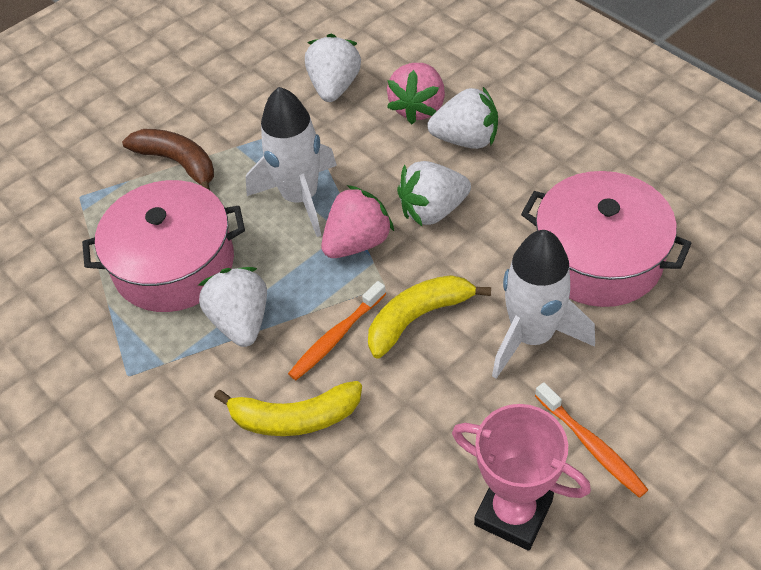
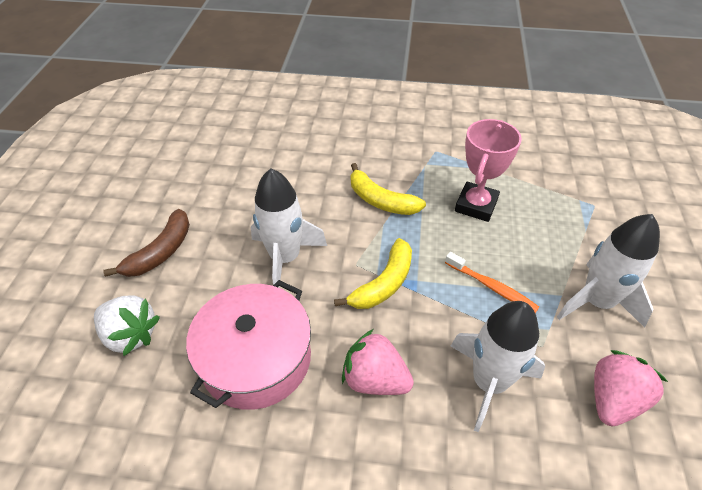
orange toothbrush: [288,281,386,380] [535,382,648,498] = 2 -> [445,252,539,313] = 1
pink pot: [82,180,245,312] [521,171,692,307] = 2 -> [186,280,311,410] = 1
white rocket: [246,87,337,237] [492,230,595,379] = 2 -> [251,169,327,288] [451,301,545,432] [557,214,660,328] = 3
white strawberry: [198,267,267,347] [305,34,361,102] [397,161,471,226] [427,87,498,149] = 4 -> [94,295,160,356] = 1

